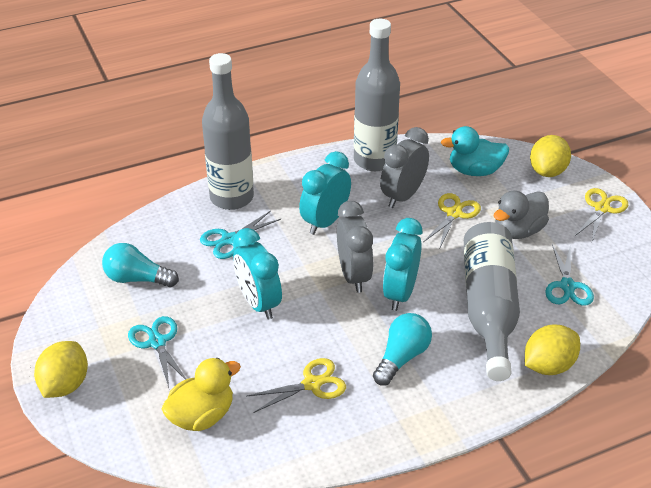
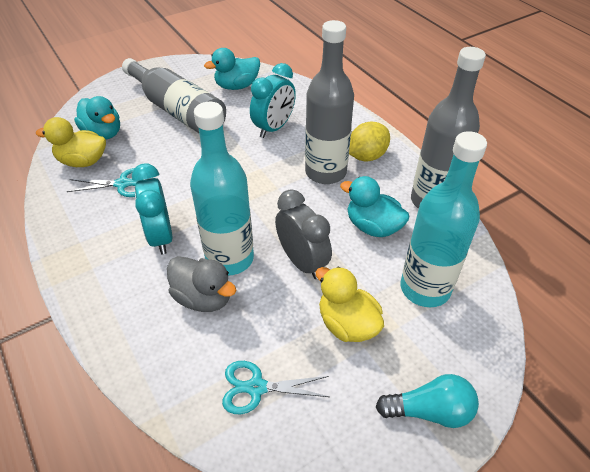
grey clock: [337,201,373,293] [380,127,429,208] = 2 -> [275,189,332,279] = 1
turquoise bottle: none = 0 -> [190,102,254,275] [401,131,487,307] = 2
turquoise clock: [233,228,282,320] [299,151,351,235] [383,218,422,311] = 3 -> [132,164,173,255] [250,63,296,138] = 2
turquoise duck: [441,126,509,176] = 1 -> [74,96,120,140] [204,48,260,90] [340,176,410,237] = 3
turquoise light bulb: [102,243,179,287] [373,313,432,386] = 2 -> [376,374,479,428] = 1
turquoise scissors: [128,316,186,388] [200,211,281,259] [545,244,594,306] = 3 -> [66,168,141,197] [222,361,329,414] = 2
yellow duck: [161,358,241,431] = 1 -> [36,117,106,167] [316,267,384,342] = 2
yellow lemon: [34,341,88,398] [525,325,580,375] [530,135,571,177] = 3 -> [349,122,390,161] = 1
yellow scissors: [246,358,346,413] [423,193,481,247] [575,188,628,241] = 3 -> none = 0

